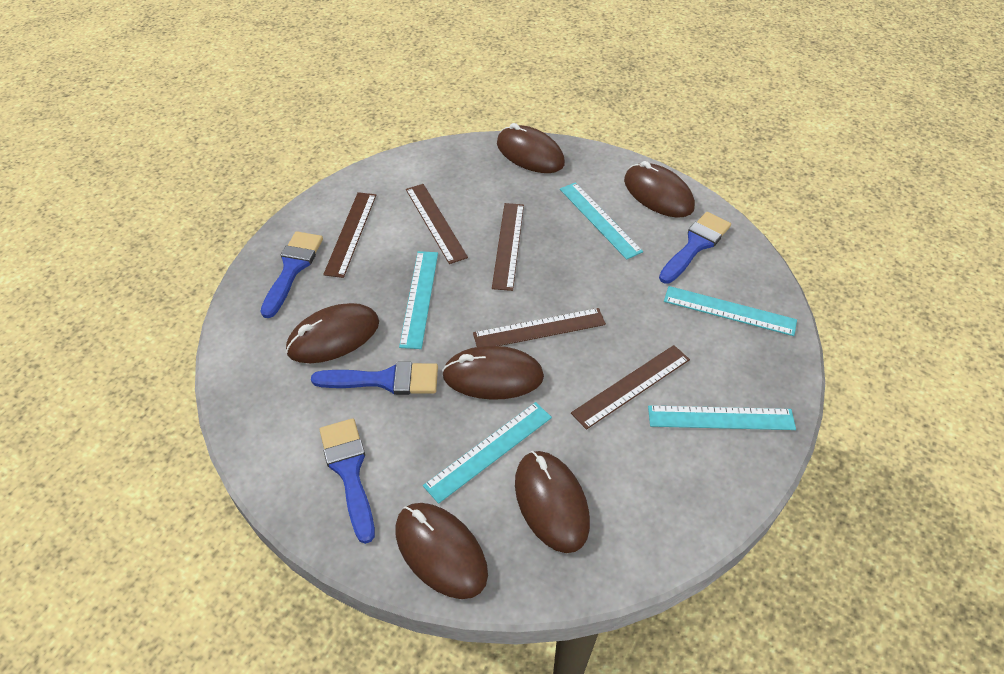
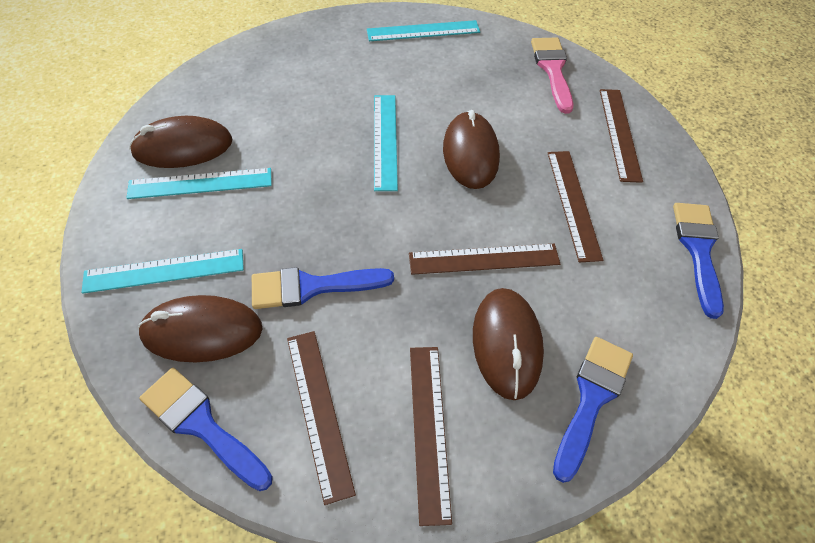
brown mouse: [286,303,379,363] [395,503,488,599] [442,346,544,400] [497,123,565,173] [515,451,590,553] [624,161,695,218] = 6 -> [129,116,232,168] [138,295,262,362] [443,110,500,189] [473,288,544,400] = 4
pink brush: none = 0 -> [531,38,573,114] = 1
turquoise ruler: [399,251,438,349] [423,402,552,504] [560,182,643,260] [648,405,796,430] [664,286,797,336] = 5 -> [81,249,244,294] [127,168,272,199] [367,20,480,41] [374,95,398,191] = 4

